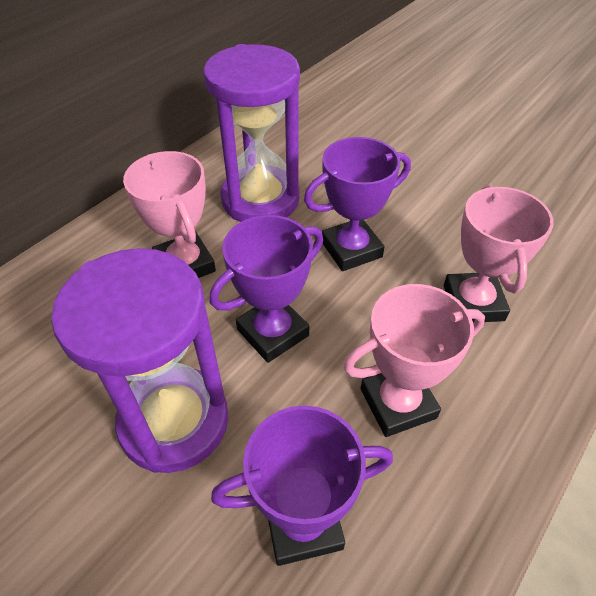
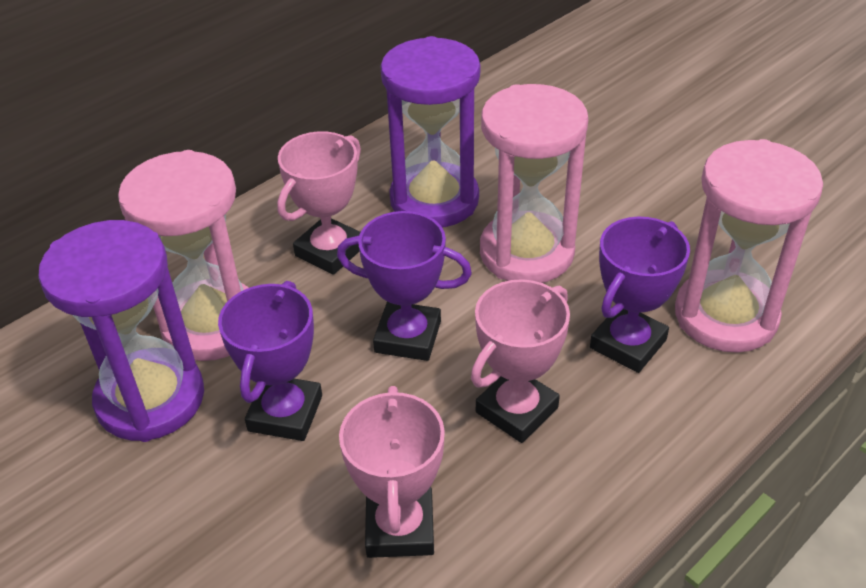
pink hourglass: none = 0 -> [118,150,249,361] [480,84,588,283] [675,139,823,353] = 3

